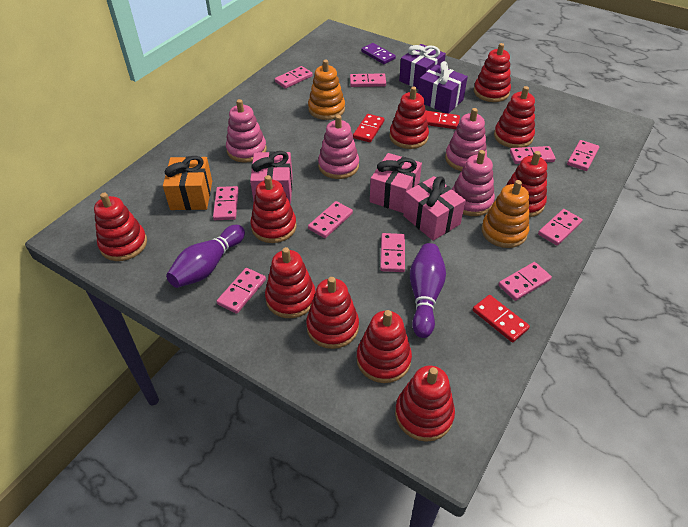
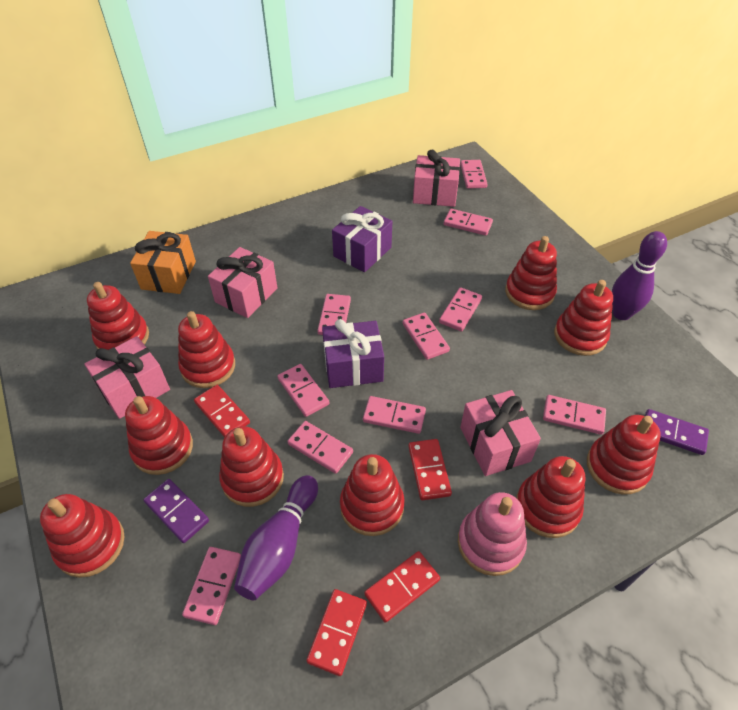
orange stacking toy: [308,59,345,120] [482,180,529,248] = 2 -> none = 0
pink gift: [250,151,293,204] [370,153,422,213] [403,176,466,241] = 3 -> [84,336,170,419] [208,247,278,318] [413,149,460,207] [460,390,541,476] = 4
pink stacking toy: [226,99,267,163] [318,115,359,179] [445,108,487,171] [452,150,495,216] = 4 -> [458,492,527,576] = 1
purple domino: [361,43,396,64] = 1 -> [143,479,209,543] [645,409,709,455] = 2
red domino: [353,114,384,142] [425,110,460,129] [473,295,530,343] = 3 -> [194,385,250,438] [306,589,367,676] [364,551,440,623] [408,439,452,500] = 4

